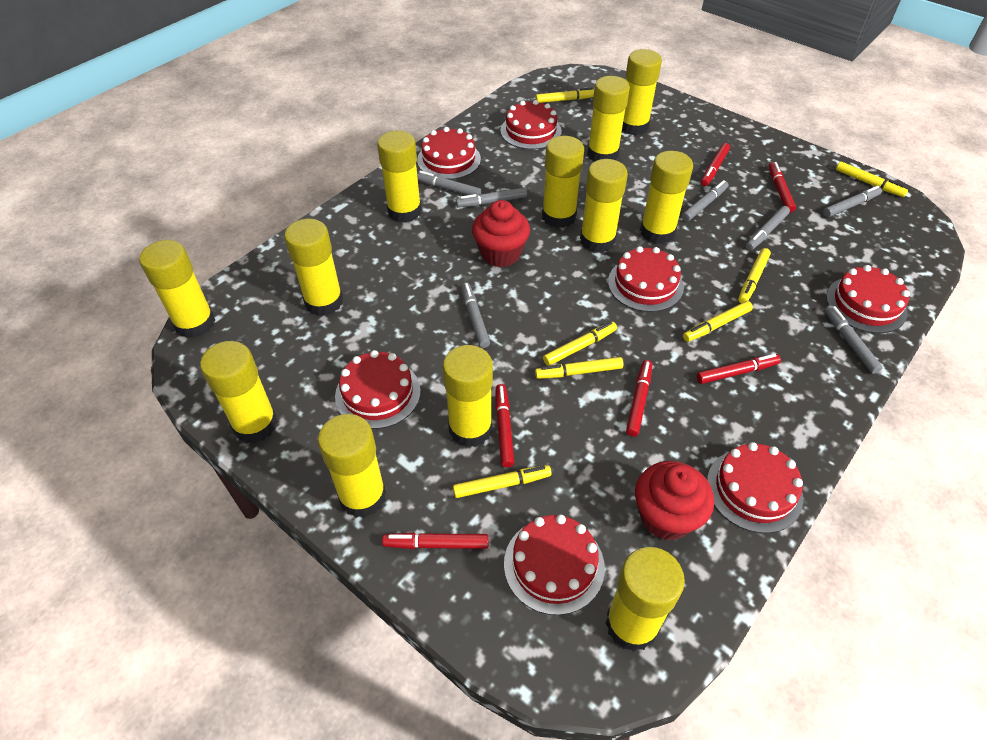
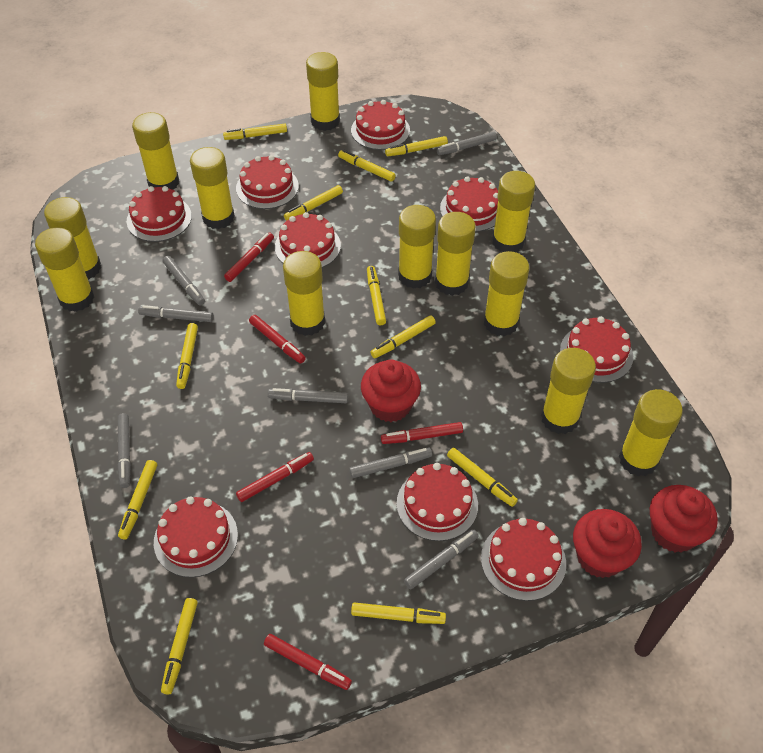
red cake: [335,350,421,429] [417,127,481,180] [501,100,562,150] [504,515,605,615] [608,246,684,312] [707,442,803,533] [826,265,910,333] = 7 -> [127,186,192,242] [154,497,238,578] [236,155,299,209] [275,212,341,268] [351,100,410,150] [397,463,478,541] [440,176,498,232] [481,518,566,601] [560,317,633,383] = 9
red cupcake: [472,200,530,267] [635,461,714,541] = 2 -> [361,360,421,422] [573,509,642,578] [650,485,718,553] = 3
red marker: [382,532,489,549] [496,384,514,467] [626,360,652,437] [696,354,781,384] [701,143,730,186] [769,162,796,213] = 6 -> [224,232,274,282] [236,452,314,502] [249,315,306,364] [264,634,352,690] [381,422,463,444] = 5
yellow marker: [453,465,552,498] [535,357,624,379] [536,87,594,103] [543,322,617,366] [683,301,753,342] [738,248,771,303] [836,161,908,197] = 7 -> [118,460,157,540] [161,598,198,694] [176,323,198,389] [223,124,287,140] [284,185,343,221] [338,150,396,182] [351,603,446,624] [367,266,386,325] [370,315,436,358] [385,136,448,156] [447,448,518,507] = 11

